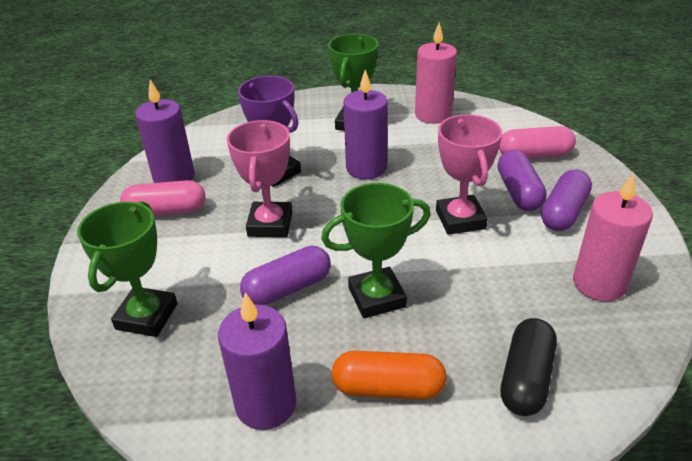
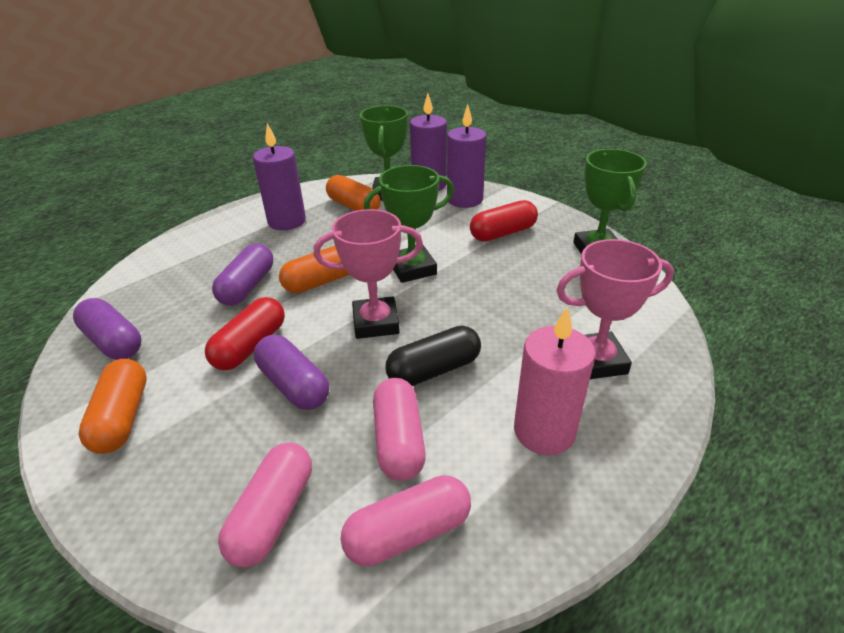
orange capsule: [332,351,447,400] = 1 -> [78,359,147,454] [279,246,350,293] [326,175,381,211] = 3
pink candle: [415,22,457,124] [573,173,653,301] = 2 -> [514,306,596,455] = 1
pink capsule: [120,180,205,216] [499,126,576,159] = 2 -> [218,442,312,567] [341,475,471,566] [373,378,426,481] = 3
purple trophy: [238,76,301,187] = 1 -> none = 0
red capsule: none = 0 -> [205,297,285,370] [470,200,538,242] = 2

